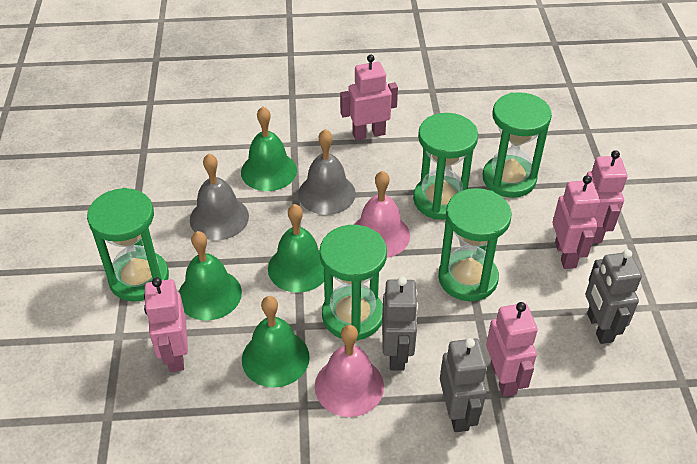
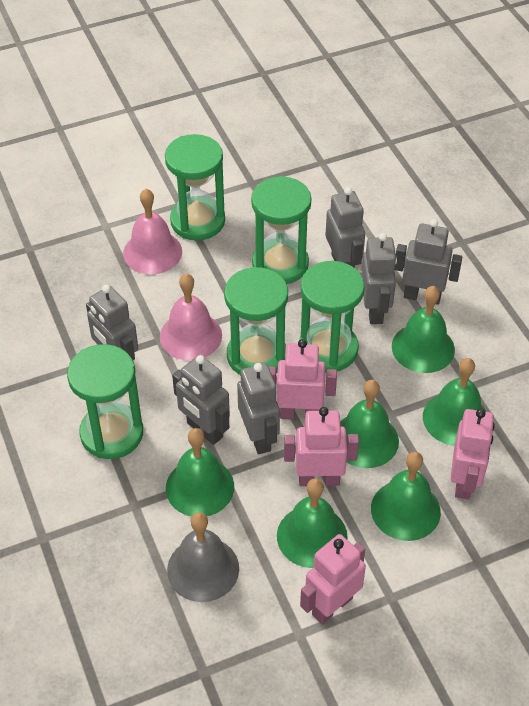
green bell: [179,231,242,320] [241,107,297,191] [242,296,310,388] [268,204,324,293] = 4 -> [166,428,234,516] [277,479,348,568] [340,380,399,468] [371,452,441,541] [392,286,455,373] [423,358,486,446] = 6
grey bell: [190,154,249,240] [298,129,356,215] = 2 -> [167,512,239,602] = 1
grey robot: [382,276,418,371] [440,338,487,432] [585,249,642,344] = 3 -> [86,285,138,360] [172,355,230,445] [237,363,280,454] [325,187,365,268] [361,233,397,324] [395,219,462,305] = 6
pink robot: [144,277,188,372] [340,55,398,140] [486,302,538,397] [553,175,600,269] [587,150,627,243] = 5 -> [269,339,337,420] [284,407,359,486] [300,534,366,625] [450,409,495,500] = 4

